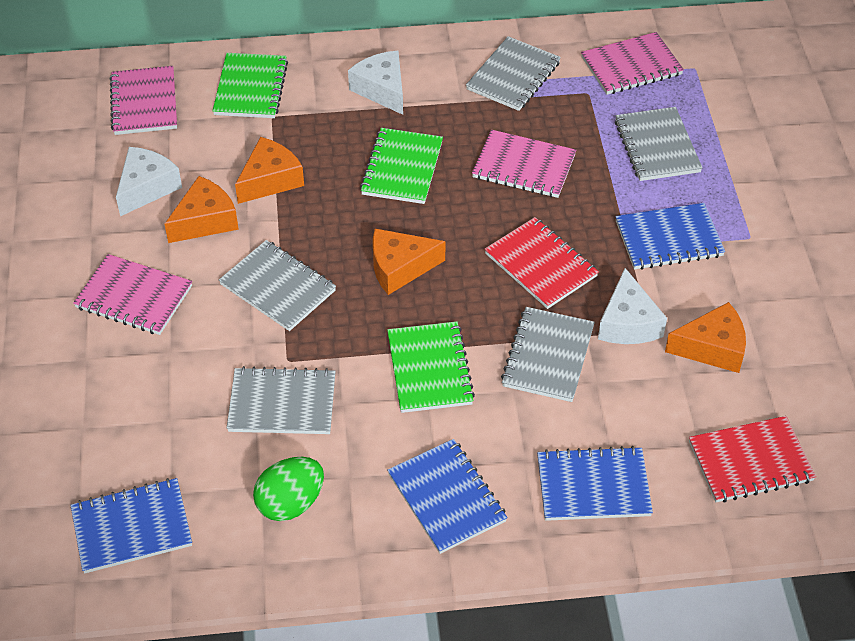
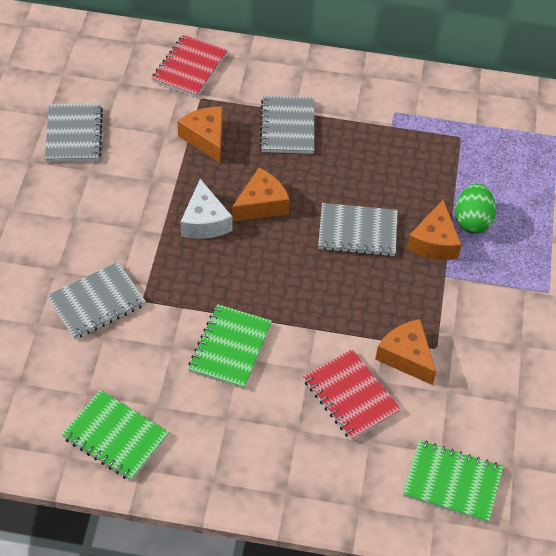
blue notebook: [71,478,192,573] [387,439,507,554] [537,446,653,521] [615,203,725,270] = 4 -> none = 0
grey notebook: [219,240,336,331] [227,366,336,434] [466,36,561,111] [501,307,595,402] [615,107,702,181] = 5 -> [45,104,103,162] [47,262,146,339] [260,96,314,154] [318,203,398,257] = 4
pink notebook: [73,254,192,335] [110,66,177,135] [472,130,576,198] [581,32,684,95] = 4 -> none = 0
white cheese: [116,147,182,216] [348,51,403,115] [598,268,667,344] = 3 -> [181,179,233,239] = 1

